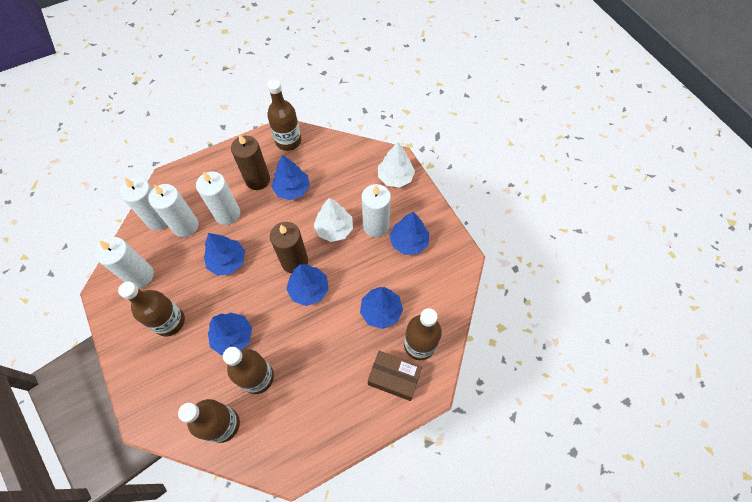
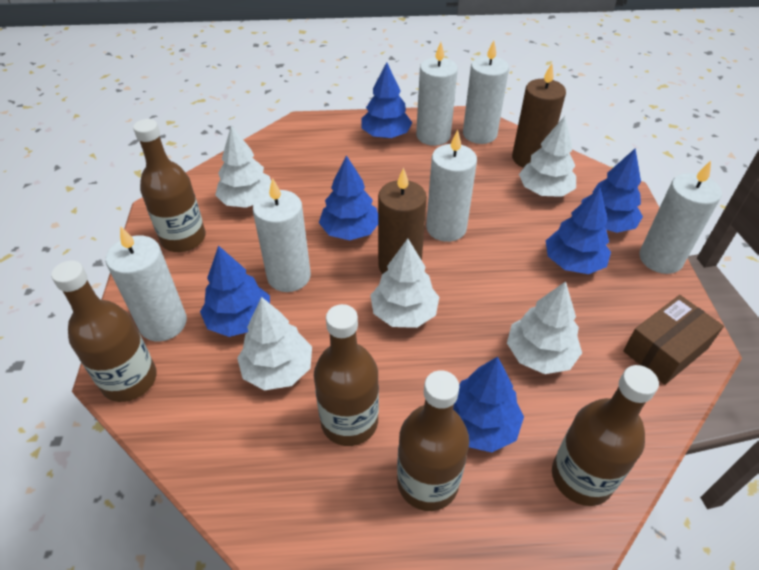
white candle: [95,237,154,288] [120,177,168,231] [148,184,199,237] [196,171,240,225] [362,184,391,237] = 5 -> [105,226,187,341] [253,178,311,292] [416,42,458,146] [426,130,477,242] [463,40,509,144] [639,161,722,274] = 6
white tree: [313,198,353,242] [378,142,415,188] = 2 -> [215,126,271,208] [237,297,312,390] [370,239,439,328] [507,281,582,374] [519,116,576,197] = 5

